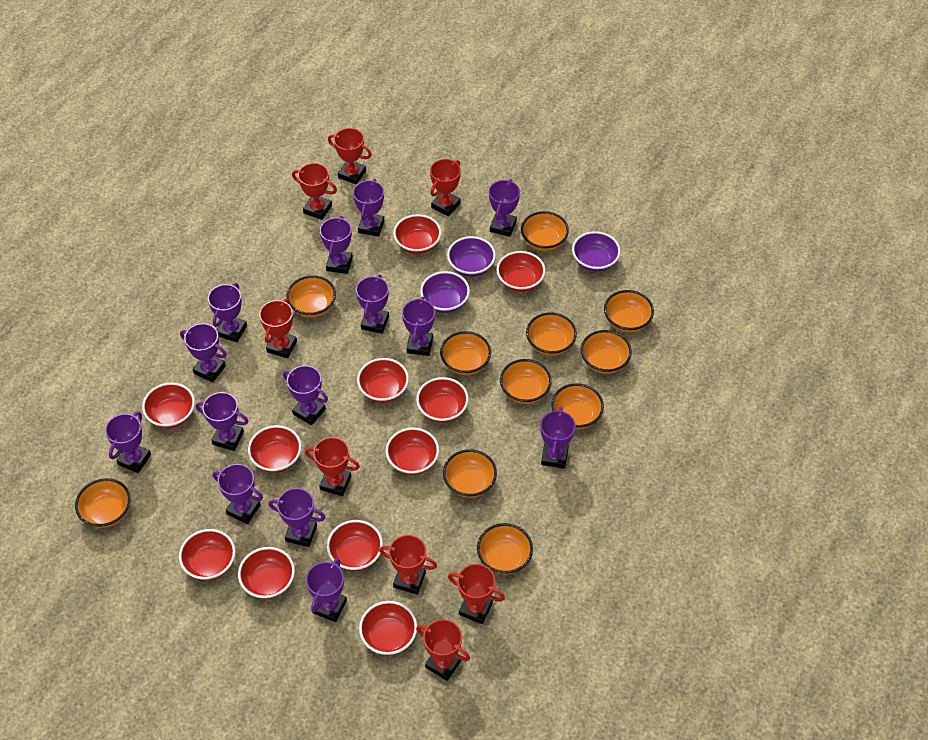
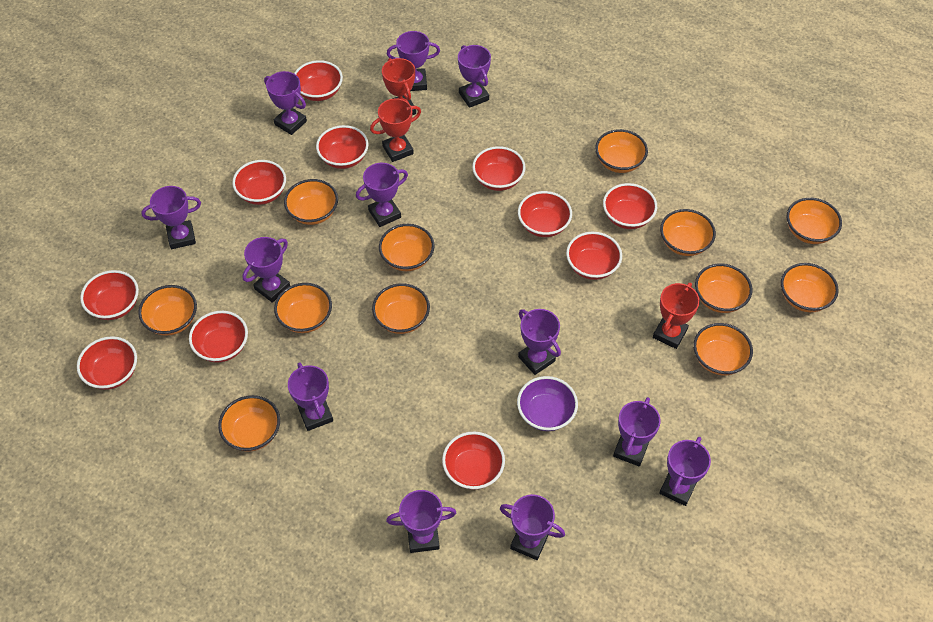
orange bowl: [75,478,131,528] [286,275,336,317] [440,331,491,375] [443,449,497,498] [477,523,533,574] [500,359,552,404] [521,211,569,251] [526,312,577,356] [551,383,604,429] [581,330,632,374] [604,290,654,332] = 11 -> [138,285,197,336] [218,395,280,452] [274,283,332,333] [284,179,338,225] [372,283,430,334] [379,224,435,271] [595,129,648,173] [660,209,716,256] [693,323,753,375] [695,263,752,313] [781,263,839,312] [787,198,842,244] = 12
purple bowl: [420,271,470,313] [447,236,496,277] [572,231,621,272] = 3 -> [517,376,578,431] = 1
purple trophy: [105,412,151,473] [180,323,227,382] [196,392,248,451] [208,283,247,342] [213,464,263,524] [269,488,325,547] [283,365,328,425] [306,558,347,622] [320,216,353,274] [353,179,384,237] [356,274,389,334] [402,297,435,356] [489,179,520,237] [540,407,576,469] = 14 -> [141,186,201,249] [242,237,290,303] [264,71,307,135] [288,362,333,431] [356,163,408,227] [386,490,456,553] [387,31,440,91] [458,45,491,108] [500,494,565,560] [518,309,561,375] [613,397,661,467] [659,437,711,506] = 12
red trophy: [259,299,297,358] [292,163,337,220] [305,437,360,496] [328,128,372,185] [379,535,437,595] [416,619,470,681] [430,159,461,216] [448,564,505,624] = 8 -> [370,98,421,162] [382,58,416,115] [653,282,700,349] = 3

